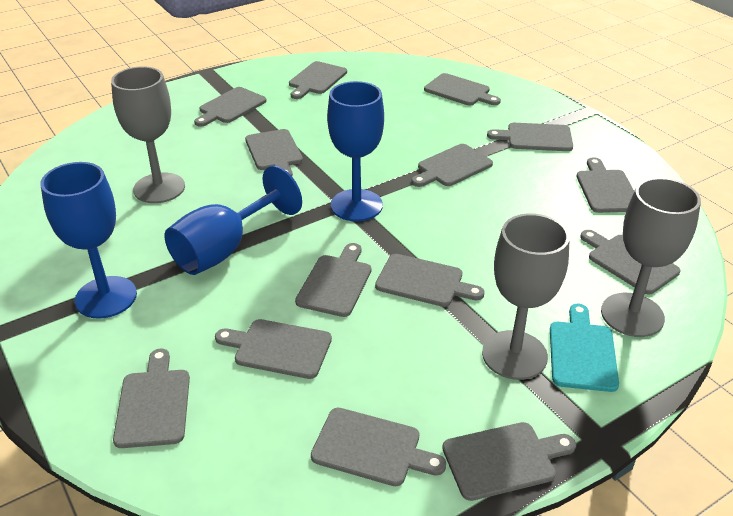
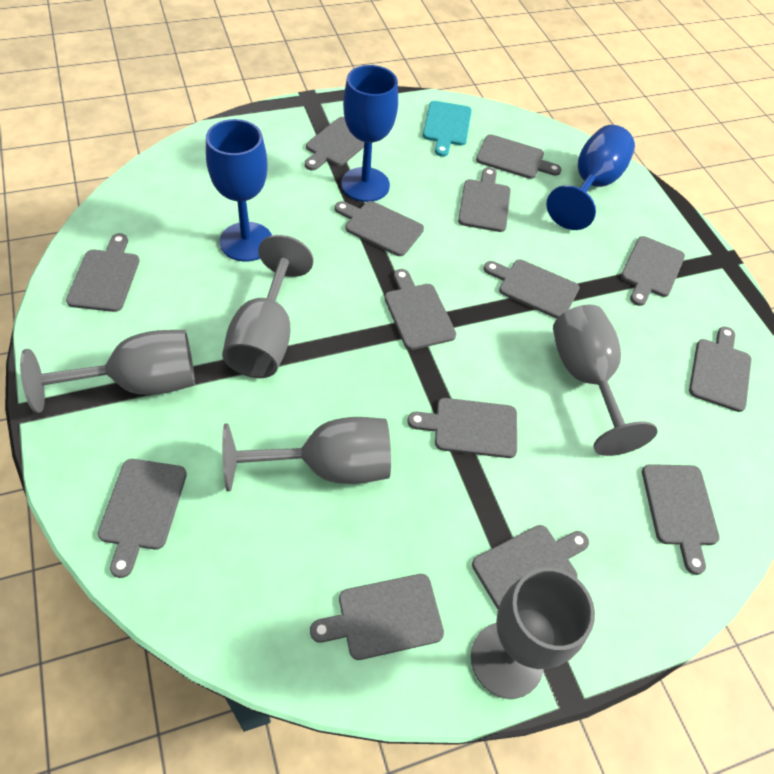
grey goblet: [111,66,185,203] [482,213,570,380] [601,177,701,337] = 3 -> [20,330,195,413] [222,235,313,378] [222,417,391,491] [471,567,595,699] [553,305,658,456] = 5

